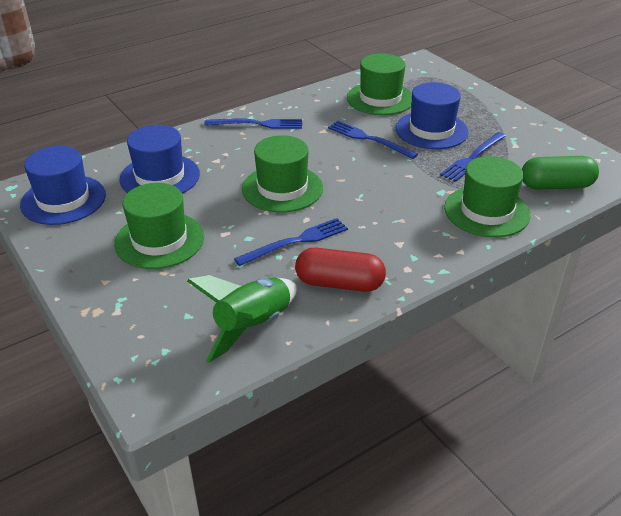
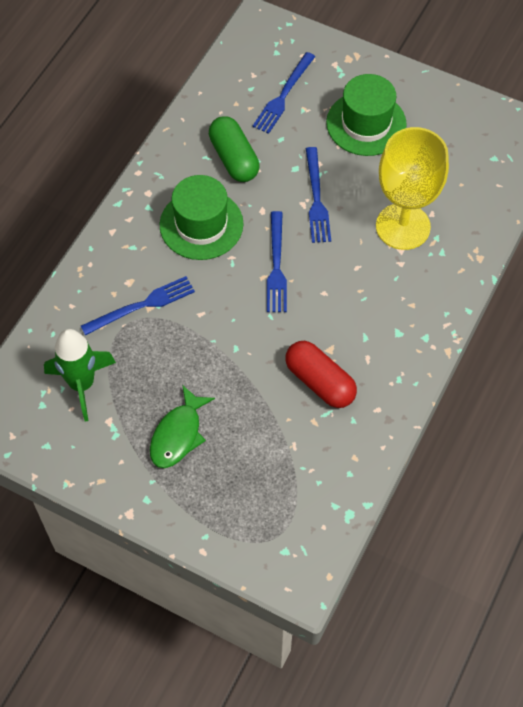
blue hat: [20,146,106,225] [119,125,200,194] [396,82,469,149] = 3 -> none = 0
green fish: none = 0 -> [150,385,215,468] = 1
green hat: [114,183,204,269] [242,135,323,212] [347,53,412,115] [444,156,530,237] = 4 -> [160,175,243,260] [326,74,407,156] = 2
yellow goblet: none = 0 -> [376,127,449,250] = 1

